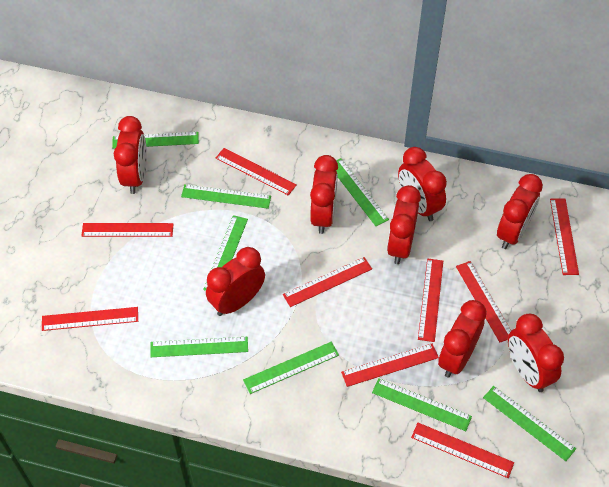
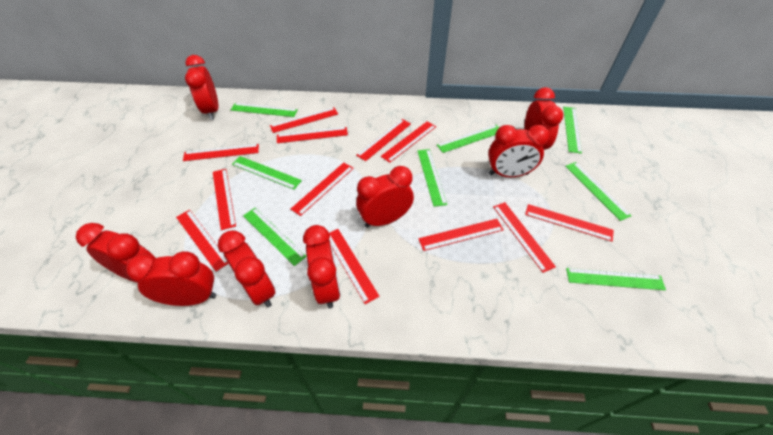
red ruler: [42,307,138,331] [81,223,173,237] [216,148,297,196] [283,257,372,307] [341,344,439,387] [411,423,514,478] [418,258,443,342] [456,261,511,342] [550,198,579,275] = 9 -> [176,210,229,271] [183,144,259,161] [213,169,236,230] [270,107,338,133] [277,127,348,143] [291,163,354,216] [329,229,380,304] [356,119,411,161] [380,121,436,163] [418,219,504,251] [493,202,556,273] [525,204,614,242] = 12

